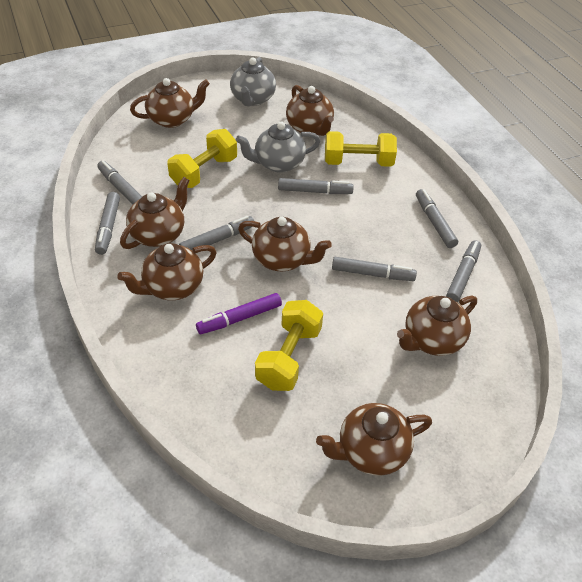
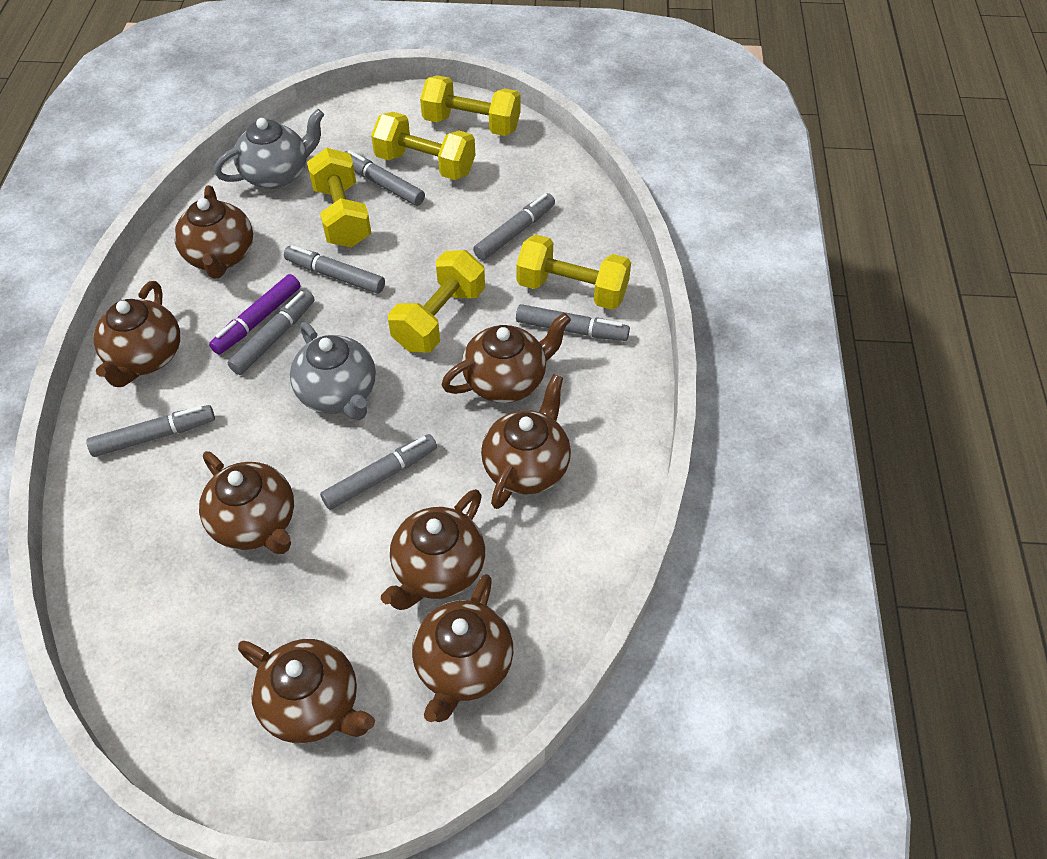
brown teapot: [117,243,217,300] [120,177,190,249] [130,78,210,128] [238,217,332,271] [286,85,334,136] [316,403,432,476] [397,296,477,356] = 7 -> [94,281,180,387] [174,185,253,279] [199,451,294,554] [238,639,375,743] [381,489,485,610] [412,574,513,722] [441,313,571,403] [481,374,571,509] = 8
yellow dumbbell: [167,129,237,188] [255,300,323,391] [325,131,397,167] = 3 -> [307,148,371,247] [371,112,475,180] [388,250,485,353] [420,75,521,136] [516,234,631,310] = 5

